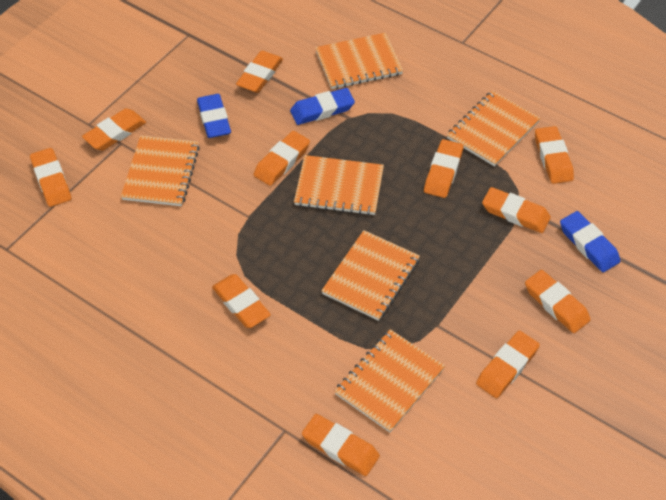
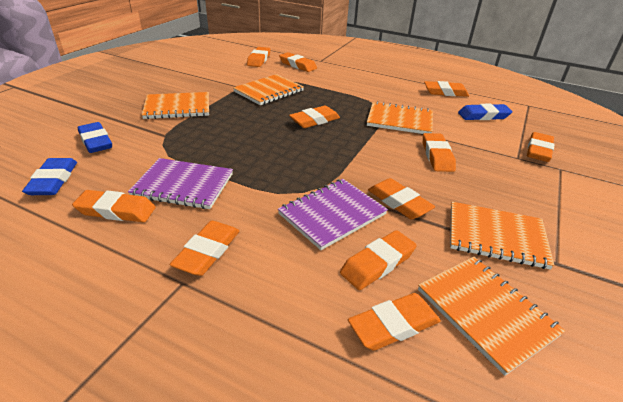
orange notebook: [121,136,200,206] [294,155,384,215] [315,33,403,89] [321,230,420,321] [335,329,445,432] [447,91,540,167] = 6 -> [142,92,209,119] [233,74,304,105] [367,101,433,134] [418,257,565,376] [450,202,554,270] = 5
purple notebook: none = 0 -> [128,158,233,209] [278,179,388,250] = 2

